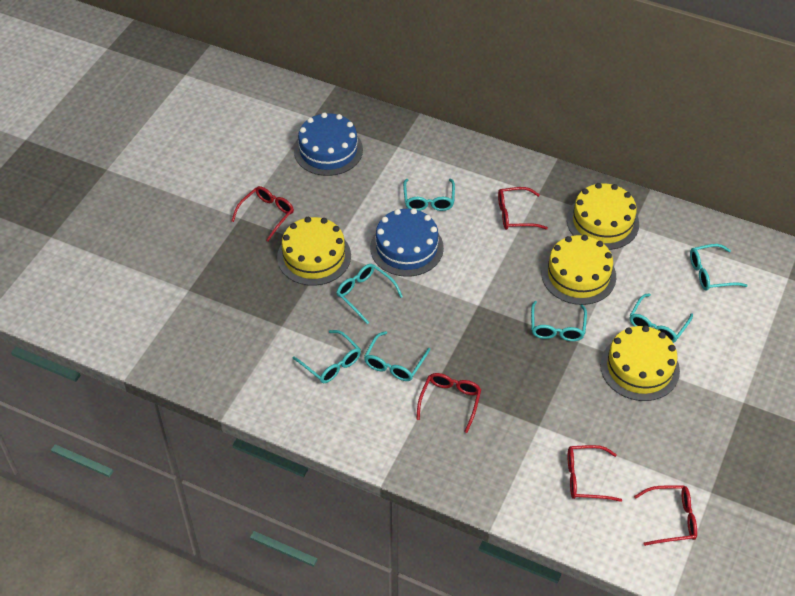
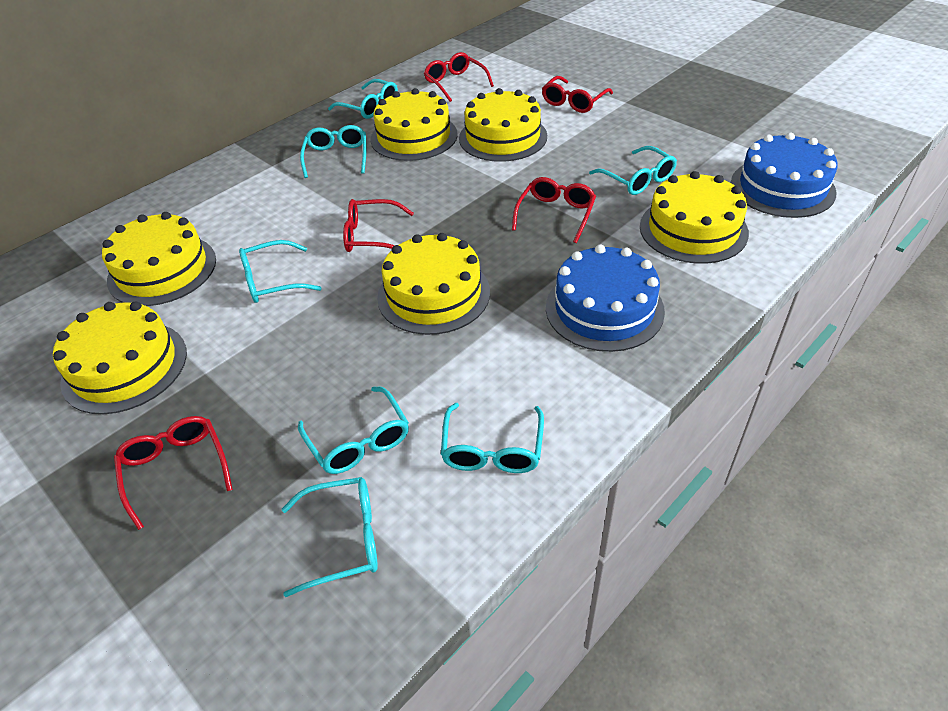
yellow cake: [277,217,351,286] [542,235,616,305] [567,183,639,250] [600,325,680,401] = 4 -> [53,302,187,414] [102,212,216,306] [370,88,458,161] [377,233,490,335] [459,88,547,162] [640,171,749,264] = 6

